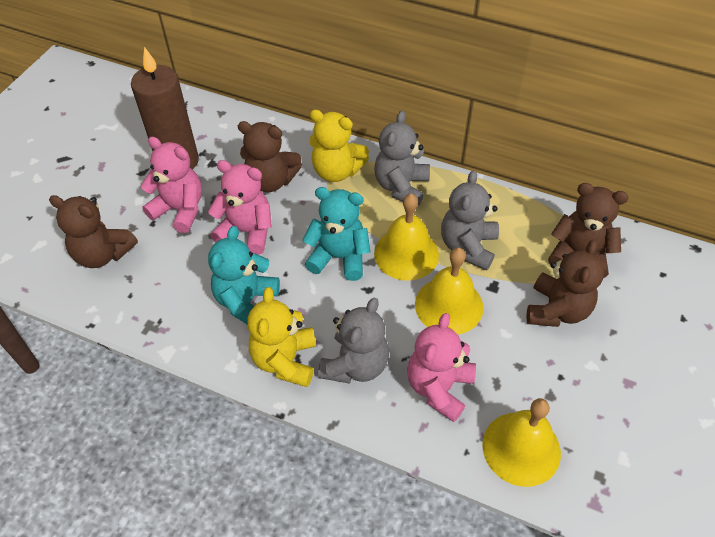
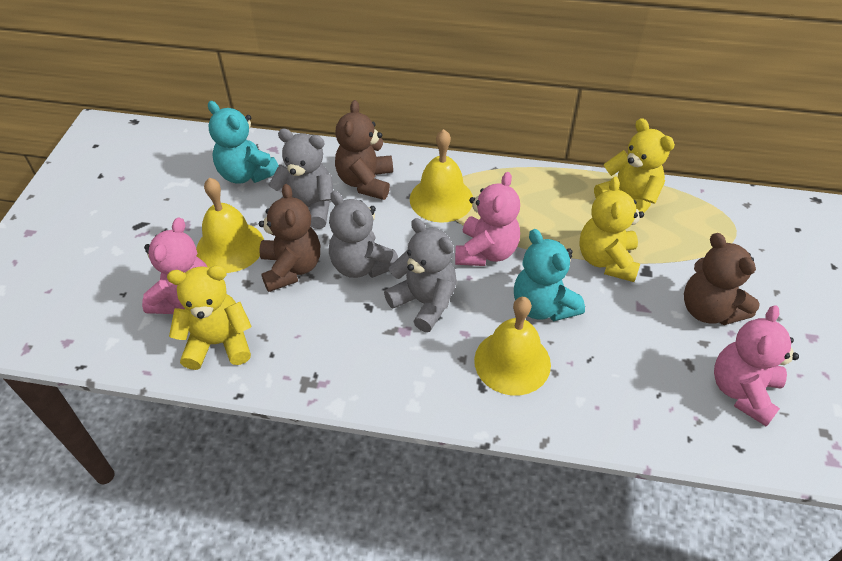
brown candle: [131,47,199,170] = 1 -> none = 0
brown teddy bear: [49,195,138,268] [238,121,302,192] [526,240,604,327] [548,183,629,278] = 4 -> [259,184,320,292] [335,100,393,200] [684,233,760,325] = 3
yellow teddy bear: [247,287,316,387] [309,110,369,182] = 2 -> [167,266,252,370] [579,177,644,282] [594,118,675,213] = 3

